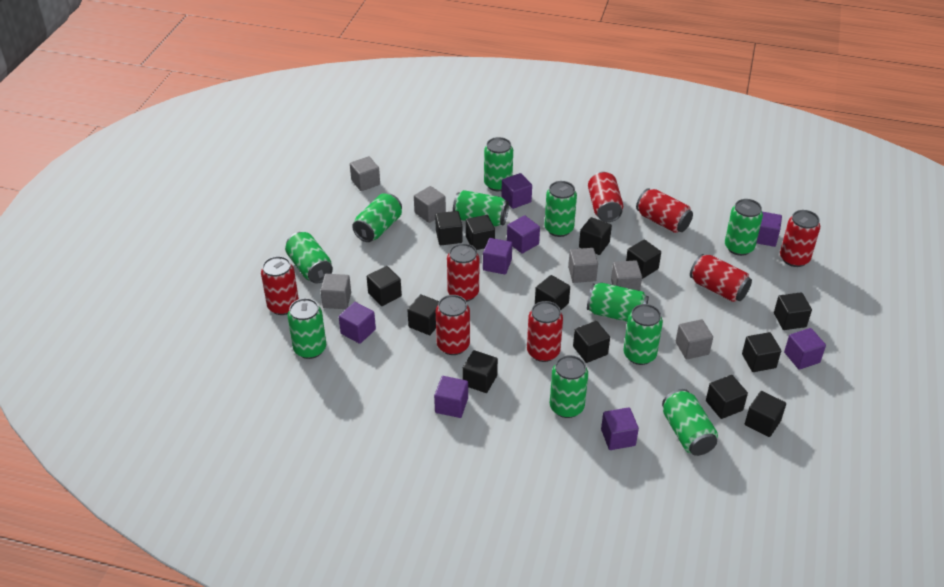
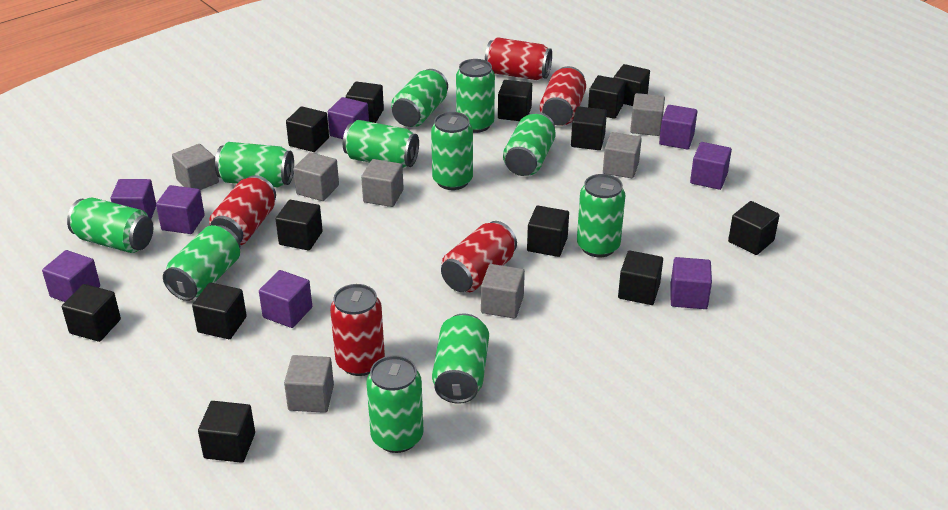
grey cube: [320,274,351,309] [350,156,380,191] [414,186,446,223] [568,248,598,283] [611,260,642,291] [676,319,713,359] = 6 -> [172,144,219,190] [284,355,334,413] [293,152,339,201] [361,159,404,207] [481,264,525,318] [603,132,642,178] [630,93,665,136] = 7
red can: [261,256,299,315] [436,295,470,355] [447,243,479,302] [527,301,563,362] [588,172,623,222] [636,188,693,233] [690,254,752,302] [780,210,820,267] = 8 -> [209,175,276,245] [330,284,385,376] [441,221,517,292] [485,37,552,80] [540,66,586,126] = 5

